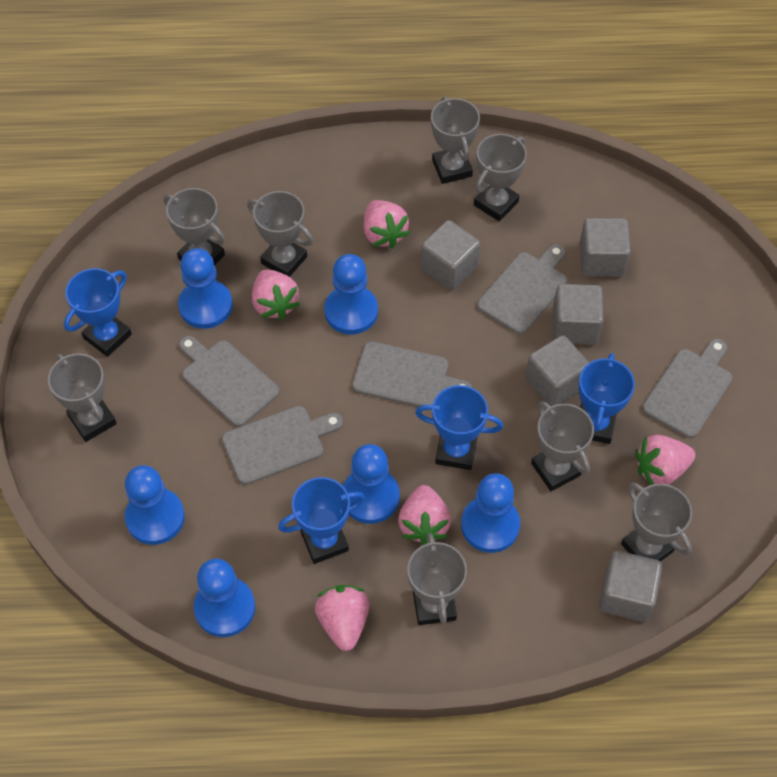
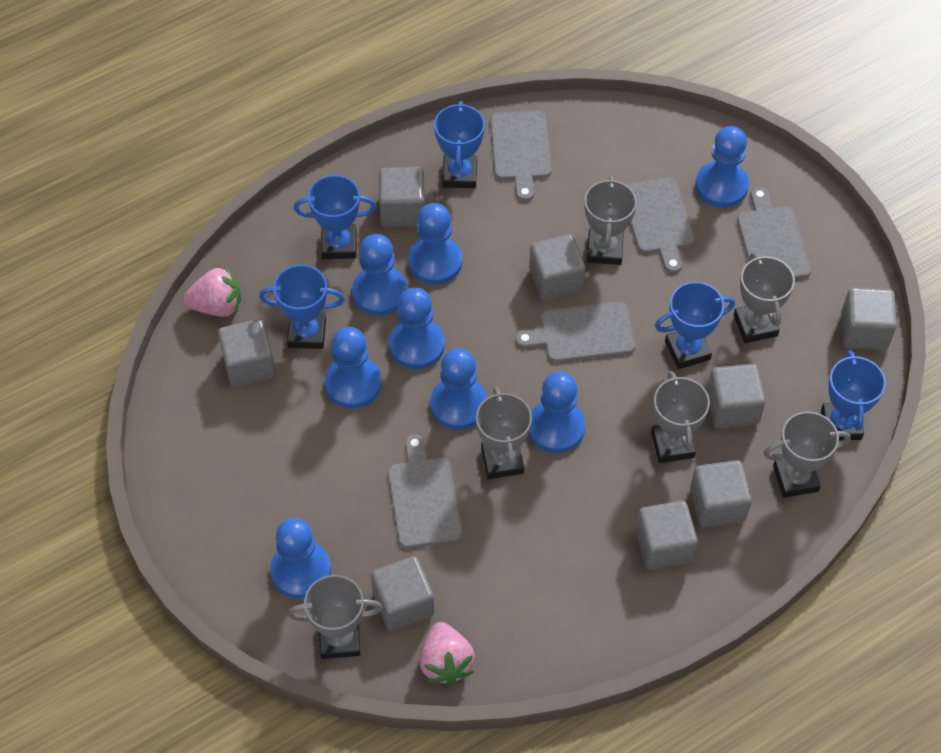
blue pawn: [125,465,185,545] [178,248,233,329] [194,559,255,637] [324,254,378,334] [343,444,400,524] [461,473,520,553] = 6 -> [270,518,331,599] [325,327,382,408] [352,234,407,316] [389,288,445,369] [408,203,462,284] [430,348,487,430] [529,372,585,453] [695,126,749,208] = 8
blue trophy: [64,268,132,357] [278,477,365,564] [415,385,503,470] [579,353,635,444] = 4 -> [259,264,345,349] [294,175,377,259] [434,101,485,188] [655,282,735,369] [821,350,886,440] = 5
grey cube: [421,220,480,290] [525,335,589,406] [553,284,604,344] [579,218,631,277] [599,551,662,622] = 5 -> [218,319,276,387] [371,556,434,631] [379,167,425,227] [529,234,585,301] [636,501,698,570] [690,460,752,528] [707,364,766,428] [841,288,897,350] = 8
grey trophy: [48,353,117,442] [164,188,225,265] [247,191,314,277] [407,533,467,625] [431,97,480,184] [474,134,527,221] [531,401,594,491] [621,482,692,561] = 8 -> [288,575,383,659] [476,387,532,479] [584,176,637,265] [651,371,710,463] [734,252,795,343] [763,411,851,498] = 6
pink strawberry: [252,269,300,320] [315,585,370,651] [364,200,410,249] [398,485,451,545] [635,435,695,485] = 5 -> [183,266,241,317] [420,622,475,685] = 2

